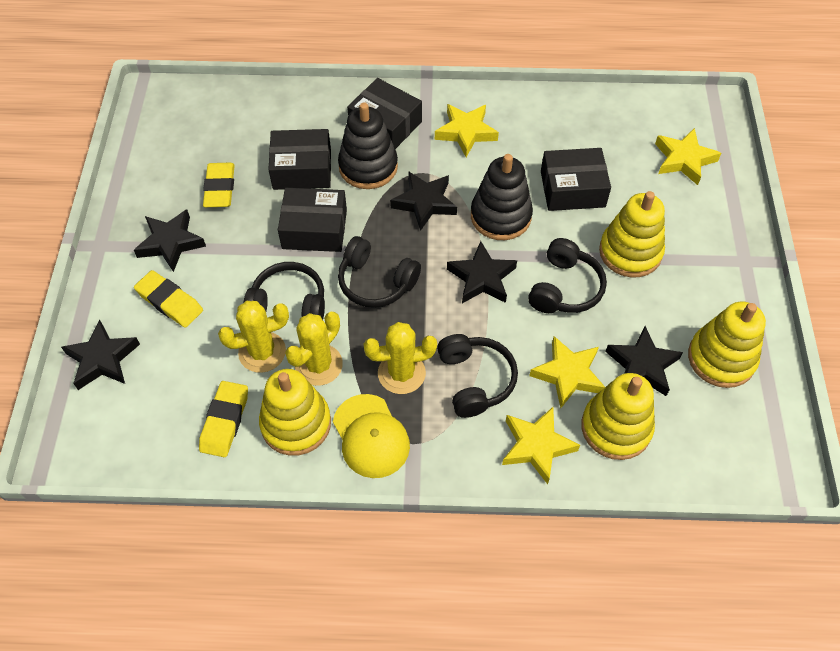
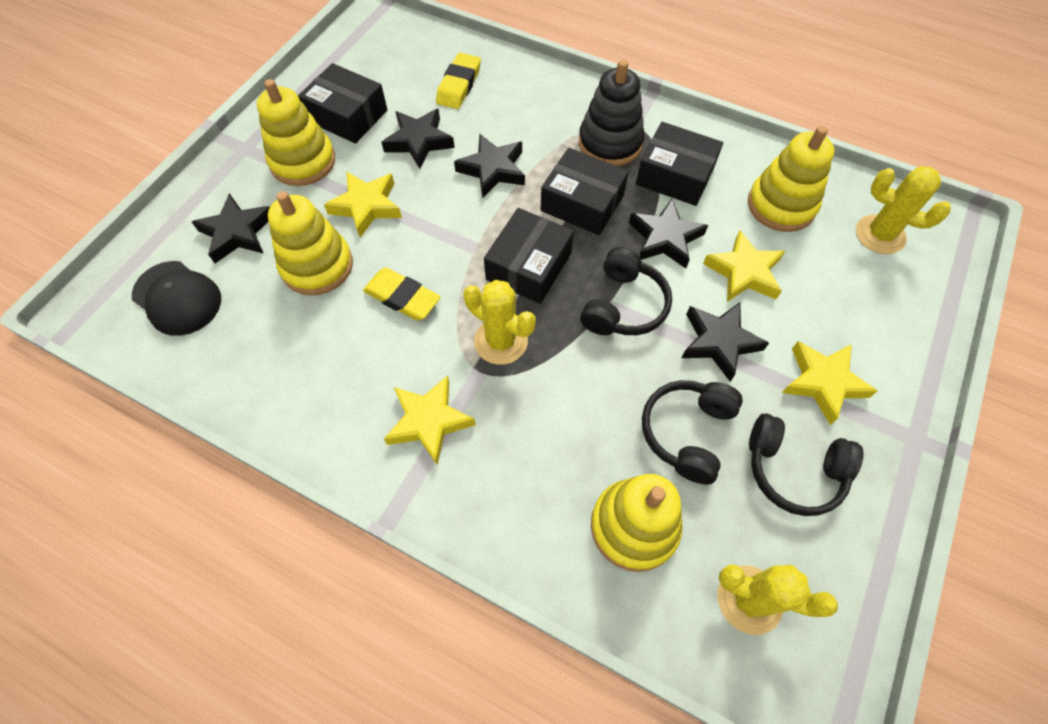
black cap: none = 0 -> [132,261,221,336] = 1
black headphones: [243,262,325,320] [338,236,421,308] [437,334,518,418] [528,238,607,313] = 4 -> [580,247,672,335] [642,380,743,484] [749,414,864,516] = 3
black stacking toy: [338,103,398,189] [471,154,533,240] = 2 -> [579,60,644,166] = 1
yellow cap: [333,394,410,478] = 1 -> none = 0
yellow eraser: [134,270,203,328] [199,381,248,457] [203,163,235,207] = 3 -> [363,267,441,321] [436,53,481,109] = 2

